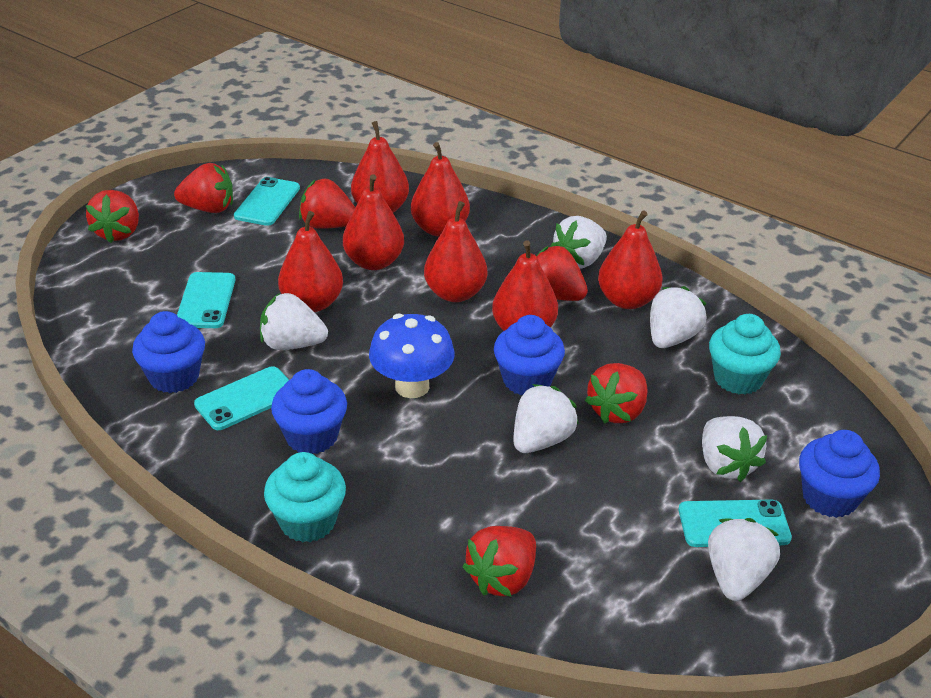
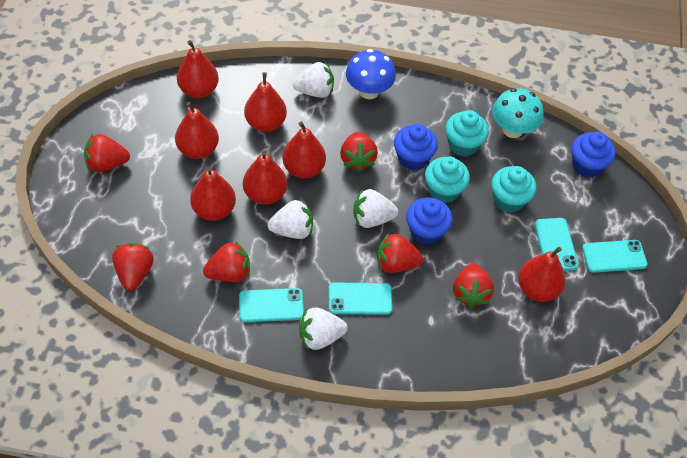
blue cupcake: [132,311,205,393] [271,369,347,454] [494,315,565,395] [799,430,880,518] = 4 -> [394,124,438,170] [406,197,452,245] [572,132,616,178] = 3
turquoise cupcake: [264,452,346,542] [709,314,781,395] = 2 -> [425,156,470,203] [445,110,489,157] [491,166,536,213] = 3
turquoise mushroom: none = 0 -> [492,88,543,138] = 1
white strawberry: [260,293,328,350] [514,384,579,453] [550,216,607,268] [650,286,707,348] [702,416,767,482] [708,518,780,601] = 6 -> [267,200,313,239] [293,62,334,98] [299,308,348,350] [353,189,398,228] = 4

